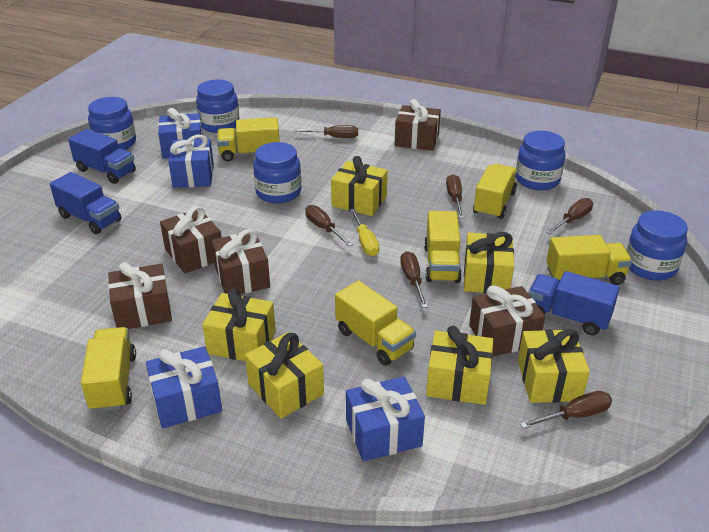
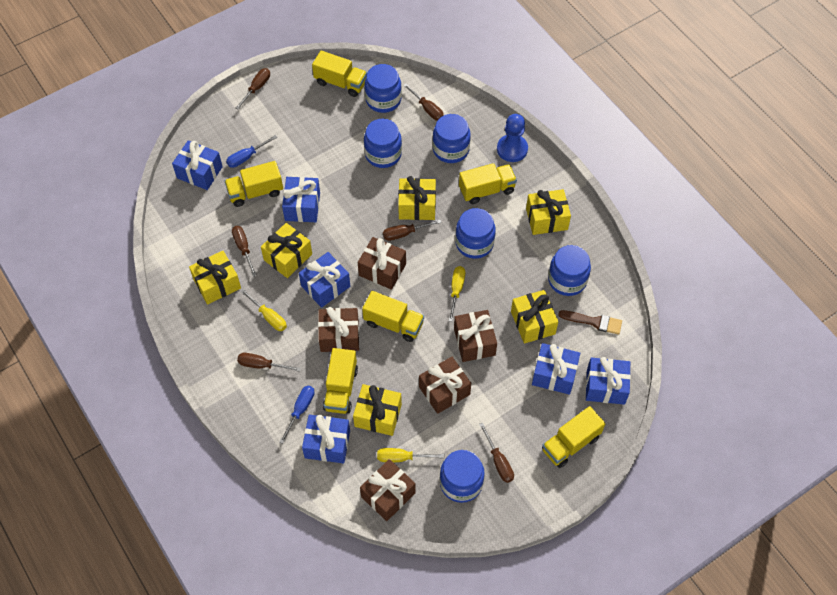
blue gift: [146,346,222,428] [158,108,203,159] [168,135,214,188] [346,376,425,462] = 4 -> [172,140,223,190] [282,177,320,222] [299,252,350,308] [302,415,350,463] [532,343,580,395] [586,357,631,405] = 6
blue jar: [88,97,136,150] [196,80,240,133] [253,142,302,203] [516,131,565,190] [626,210,688,281] = 5 -> [364,119,402,168] [365,64,402,113] [432,114,471,163] [440,450,485,503] [455,208,496,259] [548,245,591,296] = 6
blue pawn: none = 0 -> [497,114,528,162] = 1
blue screwdriver: none = 0 -> [226,135,278,168] [279,385,315,444] = 2
blue truck: [50,172,122,234] [68,129,136,184] [528,271,620,335] = 3 -> none = 0
brown brush: none = 0 -> [558,310,622,335] = 1
yellow screwdriver: [350,209,379,256] = 1 -> [240,289,287,331] [377,448,444,462] [449,266,465,322] = 3

